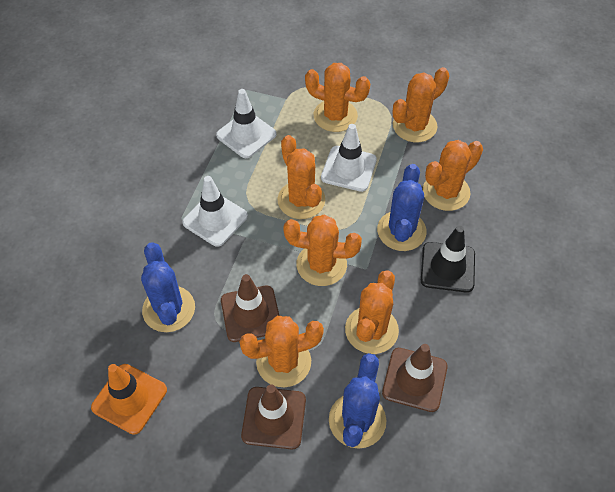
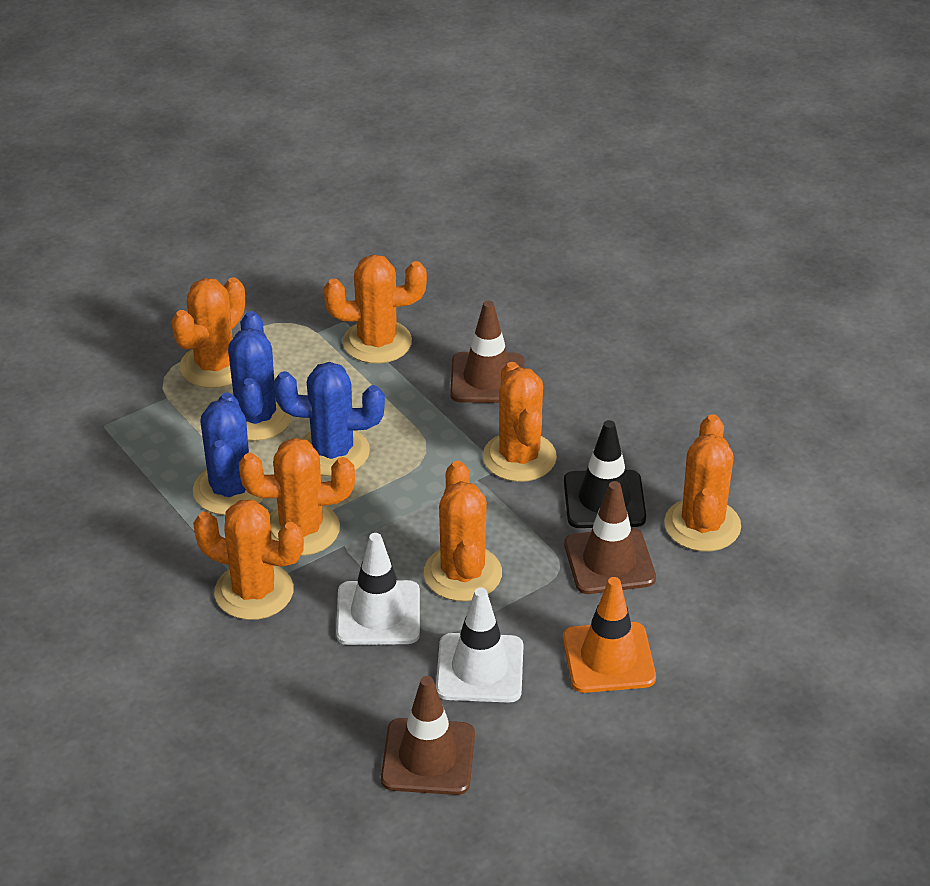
white traffic cone: [182,176,248,247] [216,89,277,158] [321,124,377,192] = 3 -> [336,533,420,645] [436,587,524,703] = 2

